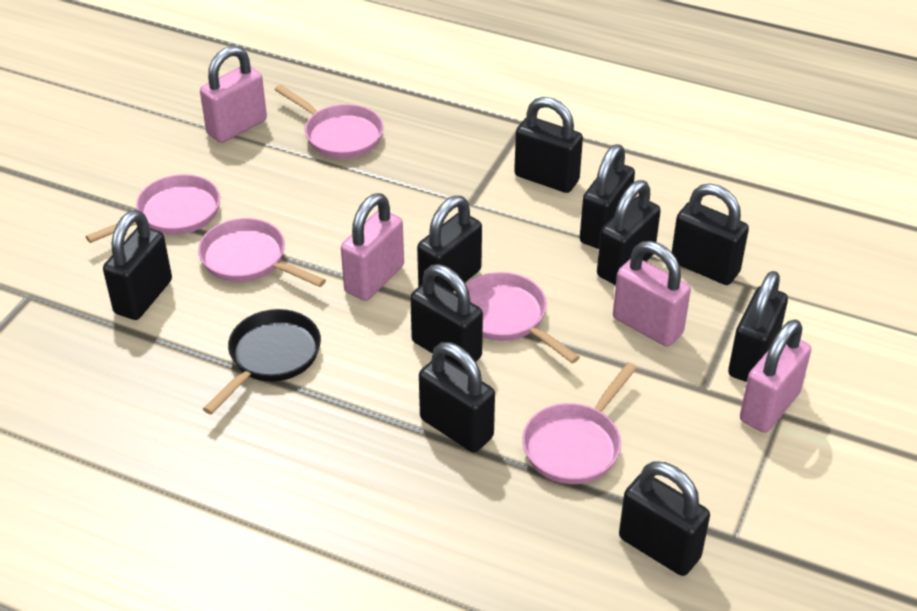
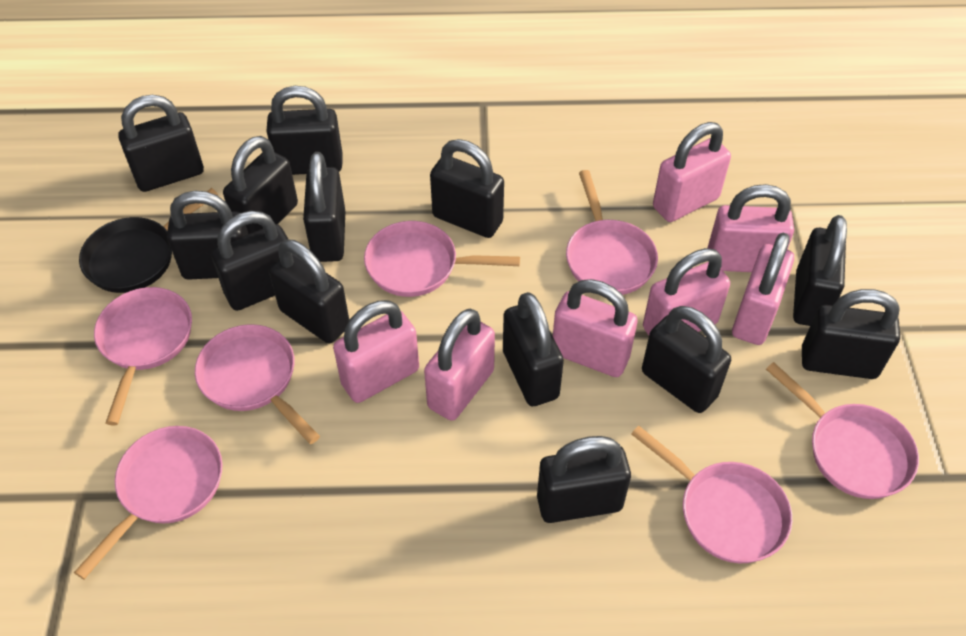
black padlock: [103,210,172,320] [410,264,483,370] [417,196,482,292] [419,342,495,452] [514,97,583,193] [580,144,635,249] [597,180,661,285] [619,461,710,576] [672,183,749,285] [728,271,788,382] = 10 -> [118,95,204,192] [167,191,249,280] [211,211,289,311] [223,136,298,234] [267,86,343,175] [269,240,349,343] [303,152,345,262] [430,139,504,238] [503,292,564,406] [537,436,631,523] [642,306,731,413] [793,215,847,326] [802,289,900,379] = 13
pink padlock: [200,46,267,143] [341,193,404,301] [613,241,691,347] [740,320,811,433] = 4 -> [333,300,419,403] [424,309,495,421] [553,279,638,377] [643,248,730,335] [653,122,731,222] [707,184,794,272] [732,233,794,345] = 7
pink pan: [85,174,220,243] [198,218,326,287] [275,85,384,159] [466,272,580,363] [522,362,637,484] = 5 -> [74,426,222,579] [94,287,192,426] [195,324,320,444] [364,221,520,297] [566,170,658,295] [631,426,792,563] [766,362,919,499] = 7

